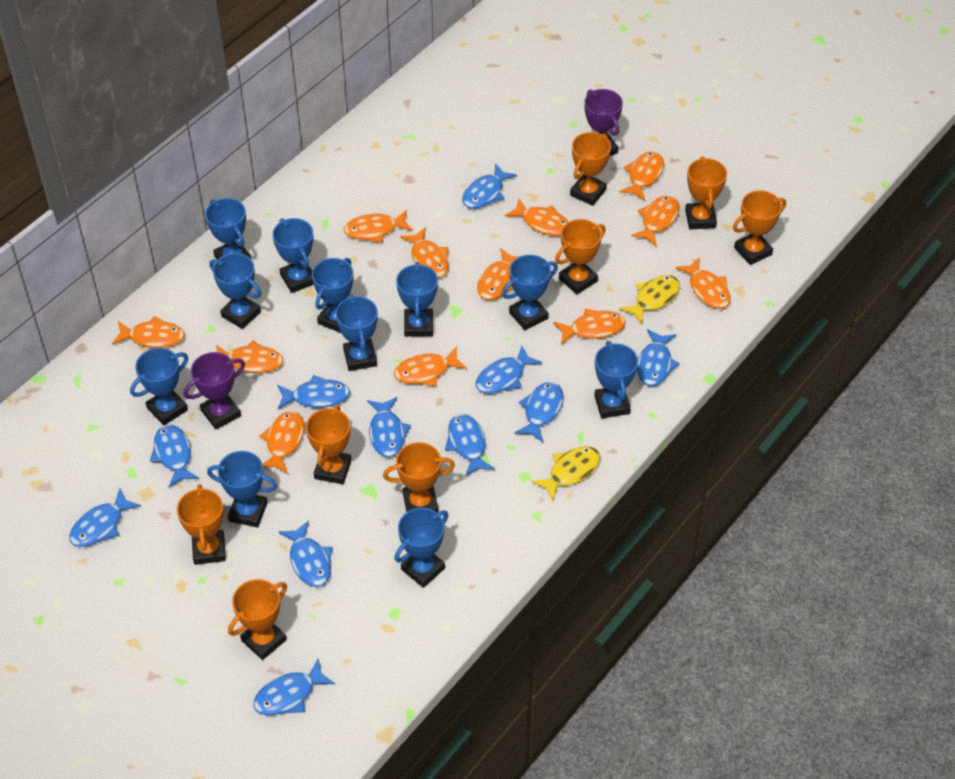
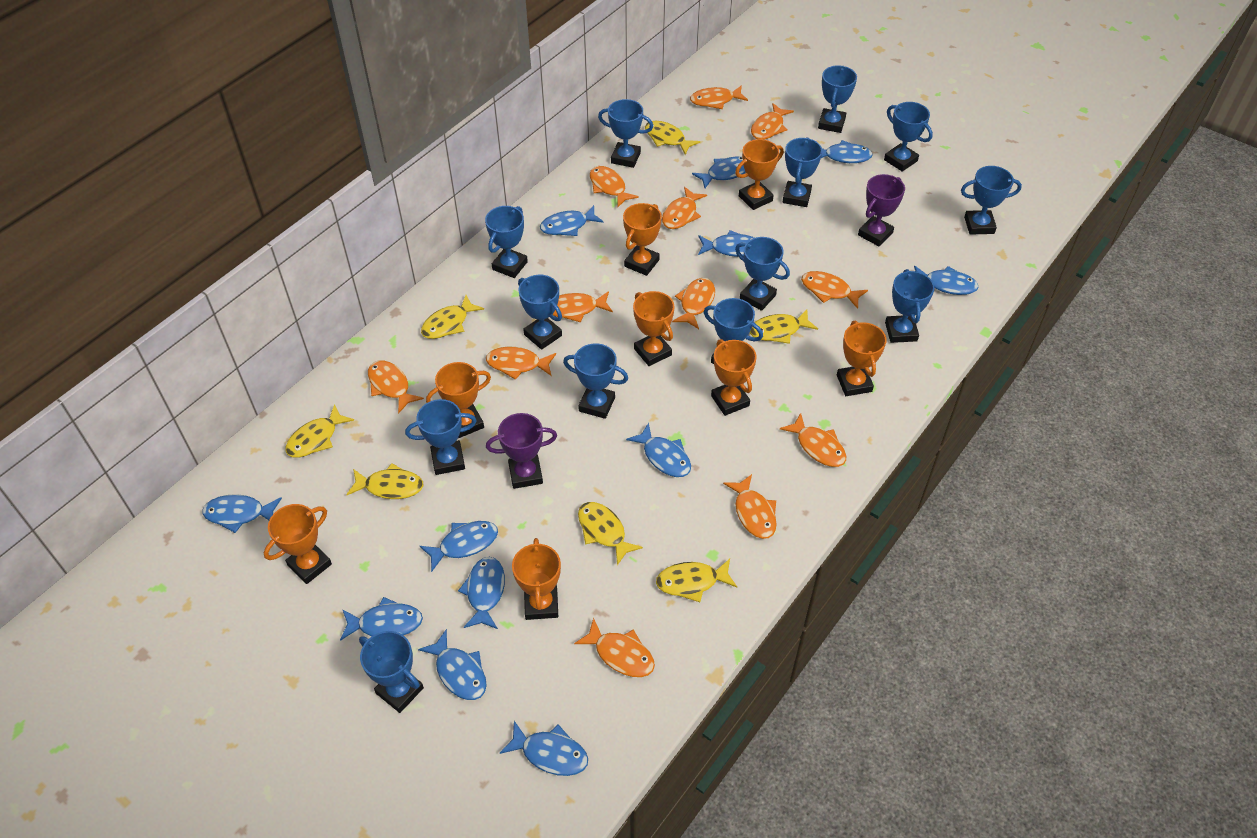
blue fish: [69,488,141,547] [150,424,199,488] [253,658,335,715] [277,375,350,410] [279,521,332,587] [367,397,411,457] [445,414,495,477] [462,163,517,209] [476,346,542,394] [515,382,564,442] [637,329,680,386] = 11 -> [202,494,282,533] [340,597,423,641] [418,629,487,700] [420,521,498,572] [458,557,505,629] [500,721,588,776] [540,205,604,236] [626,423,691,477] [692,157,746,188] [698,230,754,257] [821,140,873,163] [914,266,979,295] = 12
blue trophy: [130,348,188,425] [205,198,251,260] [207,451,277,527] [209,253,262,329] [272,218,314,293] [312,258,353,333] [335,295,378,371] [394,508,448,588] [396,262,438,337] [502,255,558,330] [594,341,638,418] = 11 -> [359,631,424,713] [405,399,476,475] [485,206,528,278] [518,275,562,350] [563,343,628,419] [598,99,653,168] [704,298,763,364] [735,237,790,311] [783,137,822,207] [818,65,857,133] [884,102,933,172] [885,269,934,343] [961,166,1022,235] = 13
yellow fish: [531,446,600,501] [619,275,680,324] = 2 -> [285,404,354,458] [346,463,424,499] [421,295,484,339] [578,502,643,565] [645,121,700,155] [656,559,737,602] [750,309,818,344] = 7

